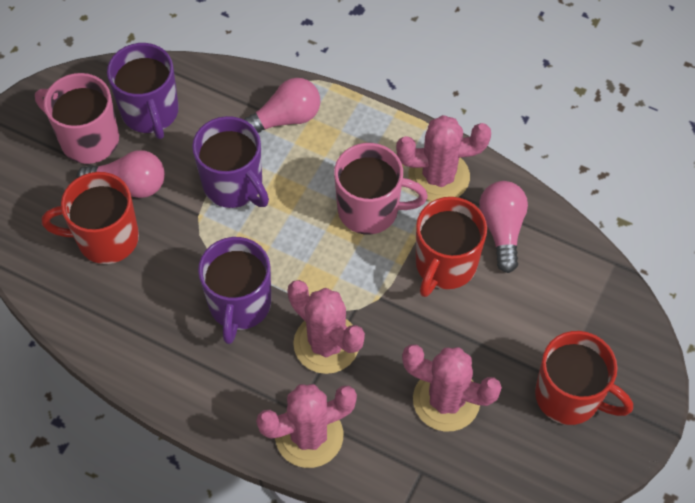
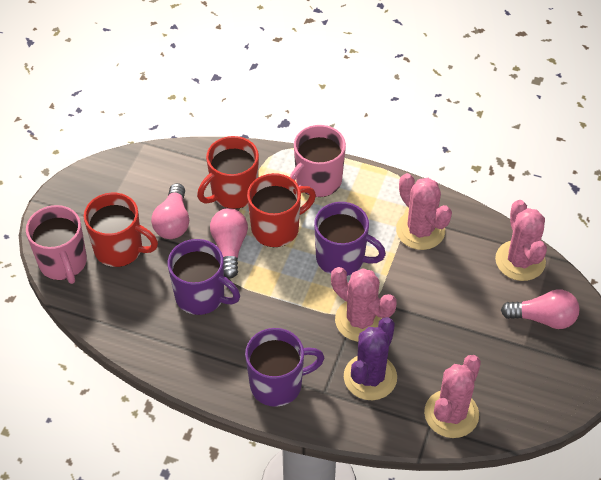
purple cactus: none = 0 -> [344,317,397,400] = 1

